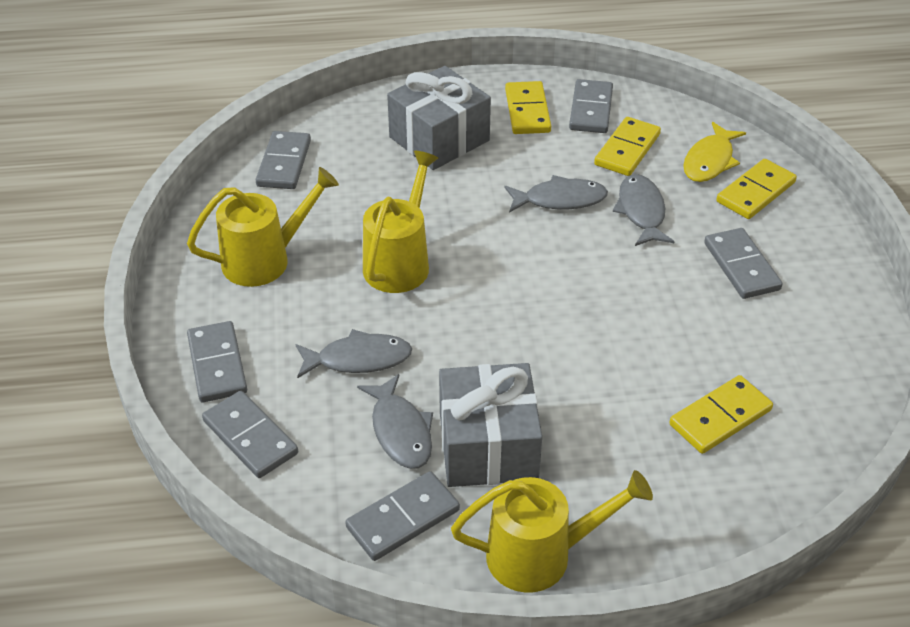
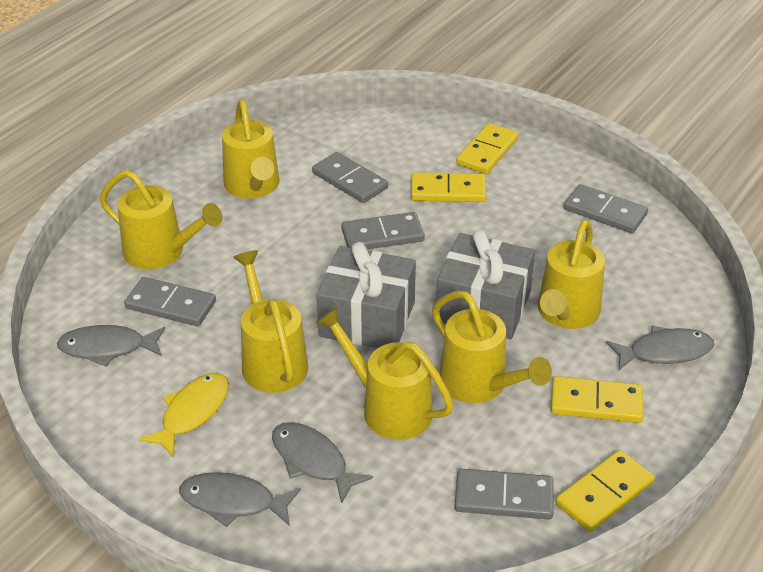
grey domino: [187,321,247,402] [202,391,298,478] [256,131,311,189] [345,471,460,561] [569,79,613,133] [704,228,783,299] = 6 -> [124,277,216,326] [312,152,388,203] [341,212,425,249] [455,469,554,520] [564,184,648,233] = 5
yellow watering can: [187,167,339,287] [363,151,438,293] [451,470,653,593] = 3 -> [100,170,222,269] [222,100,280,199] [233,250,308,393] [316,307,454,440] [432,291,552,403] [538,220,605,329] = 6

